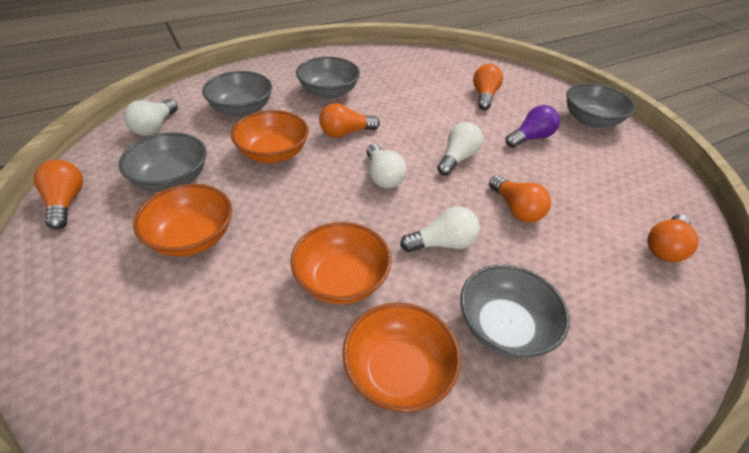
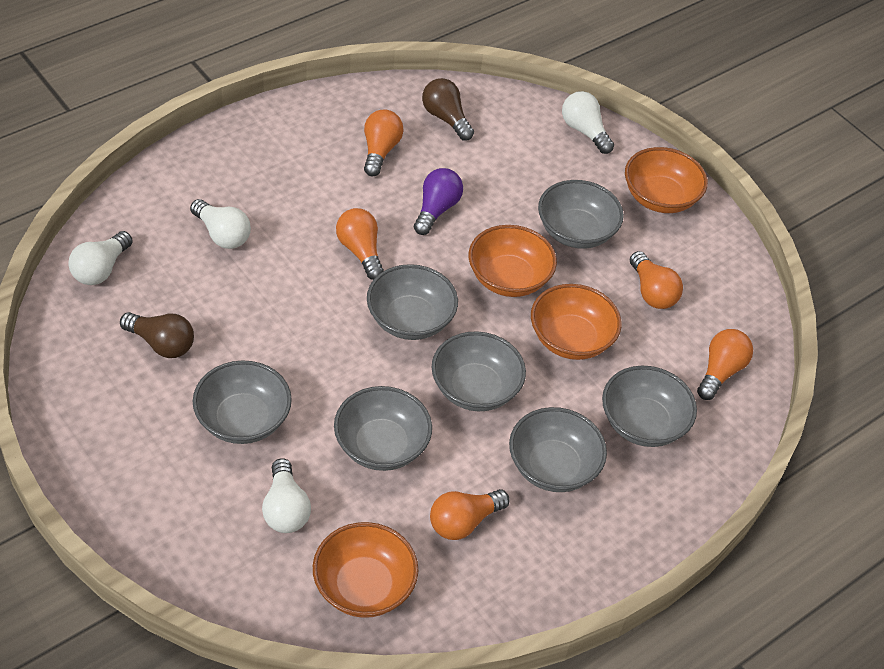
brown light bulb: none = 0 -> [120,312,194,358] [422,78,474,140] = 2
grey bowl: [119,132,207,192] [202,71,272,117] [296,57,360,99] [460,264,570,359] [566,83,635,128] = 5 -> [193,360,292,444] [334,386,432,471] [367,264,458,340] [431,332,526,411] [509,407,607,492] [538,180,624,249] [602,366,697,447] = 7

